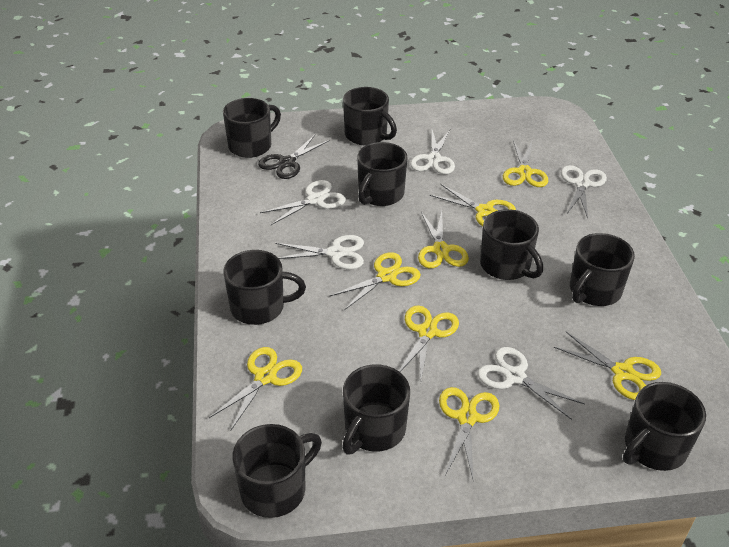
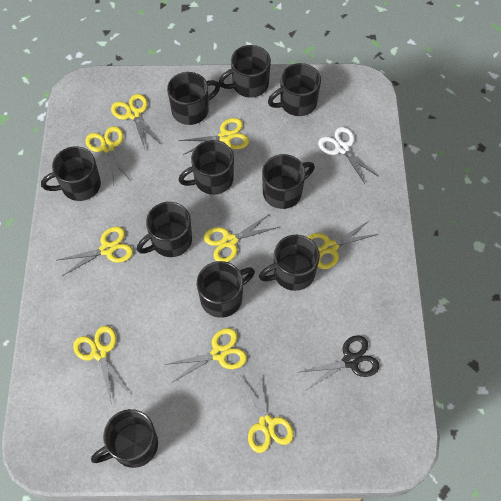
black mug: [223,98,281,158] [223,250,306,325] [232,424,322,518] [342,364,410,454] [343,87,397,146] [357,142,407,206] [480,209,543,280] [570,233,635,306] [623,382,706,471] = 9 -> [41,146,101,201] [91,409,158,468] [137,202,192,257] [167,72,220,125] [178,140,234,195] [197,261,255,318] [219,45,271,98] [259,235,320,291] [262,154,315,209] [268,63,321,116] = 10
white scissors: [260,180,346,225] [275,235,364,269] [410,130,455,174] [477,347,585,420] [561,165,607,218] = 5 -> [318,127,379,184] = 1
yellow scissors: [209,347,302,430] [330,252,421,310] [399,305,459,380] [418,211,469,268] [430,184,516,226] [439,387,499,479] [503,140,548,187] [554,332,661,400] = 8 -> [58,226,133,276] [73,326,130,402] [86,126,130,186] [111,94,159,149] [165,328,247,382] [178,118,249,155] [204,214,278,262] [240,371,294,453] [308,220,378,269] = 9

